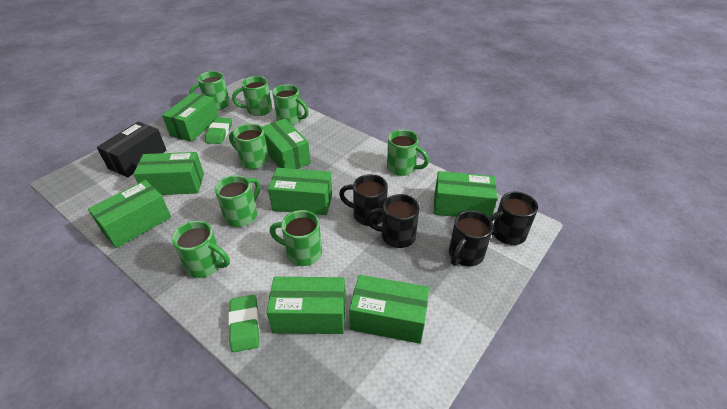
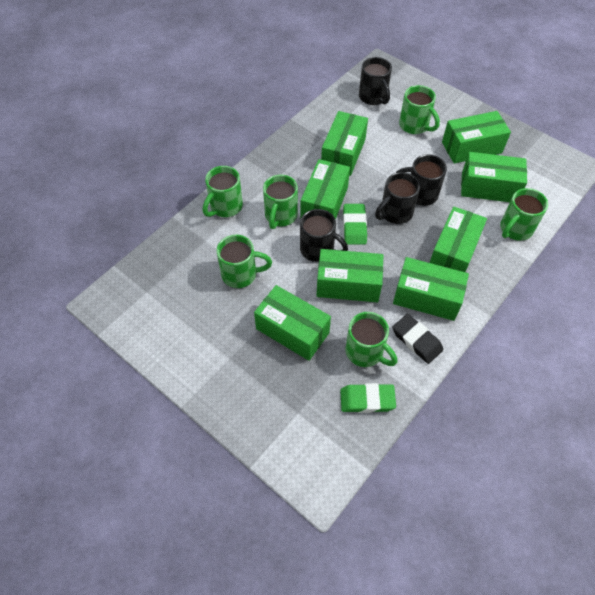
black box: [97,122,167,177] = 1 -> none = 0
black eraser: none = 0 -> [392,314,443,364] = 1
green mug: [172,221,230,278] [189,71,230,110] [215,175,260,227] [229,124,269,169] [232,76,272,116] [270,210,322,266] [272,84,309,125] [387,130,429,176] = 8 -> [203,166,243,217] [217,235,272,288] [263,175,298,229] [345,312,397,367] [399,85,440,134] [500,188,548,241] = 6

